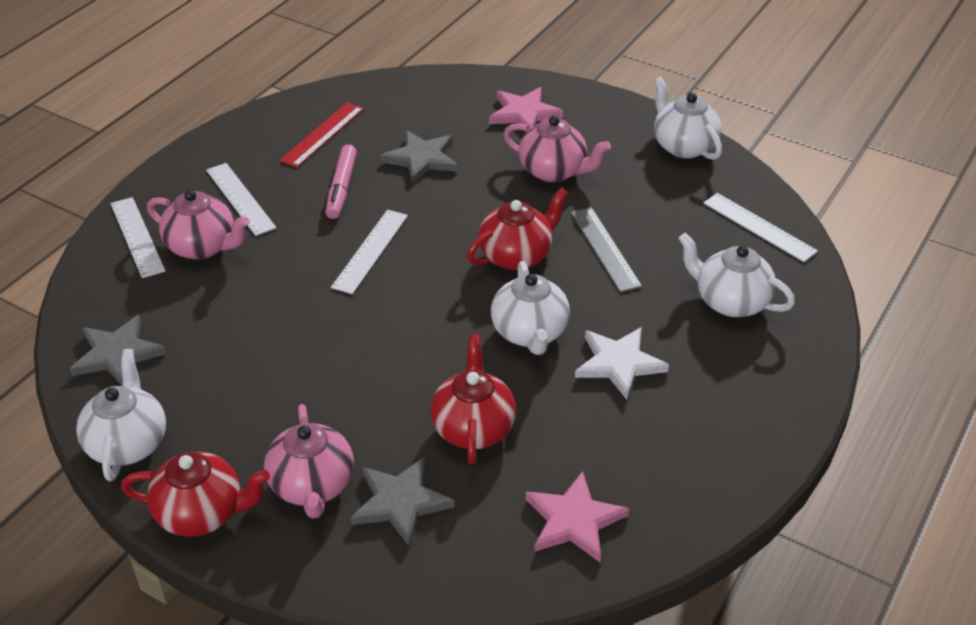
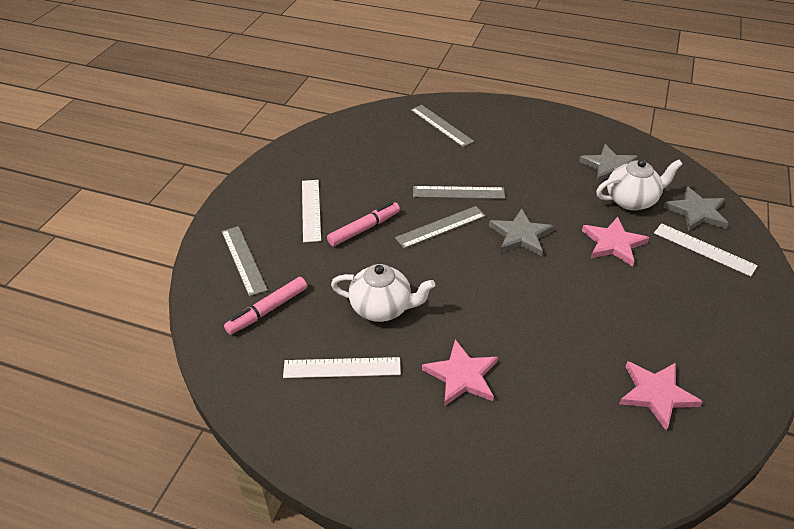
grey ruler: [571,207,642,292] = 1 -> [222,226,268,297] [395,206,486,249] [411,105,474,147] [413,186,505,199] = 4
pink marker: [325,144,357,219] = 1 -> [224,277,307,335] [327,202,400,246] = 2
pink star: [489,87,563,132] [526,471,629,562] = 2 -> [422,339,498,406] [582,217,649,266] [619,361,703,430] = 3
pink teapot: [147,190,249,259] [264,404,354,518] [503,115,611,182] = 3 -> none = 0
red ruler: [280,102,364,168] = 1 -> none = 0
red teapot: [121,452,270,537] [430,334,516,464] [467,188,569,270] = 3 -> none = 0
white ruler: [110,197,165,278] [206,163,276,236] [331,210,408,294] [703,193,818,262] = 4 -> [283,357,401,378] [302,180,321,242] [654,223,758,277] = 3
white star: [575,327,669,399] = 1 -> none = 0
white teapot: [76,349,166,481] [491,261,570,355] [654,76,722,160] [678,233,795,317] = 4 -> [331,264,435,322] [596,159,683,211] = 2

